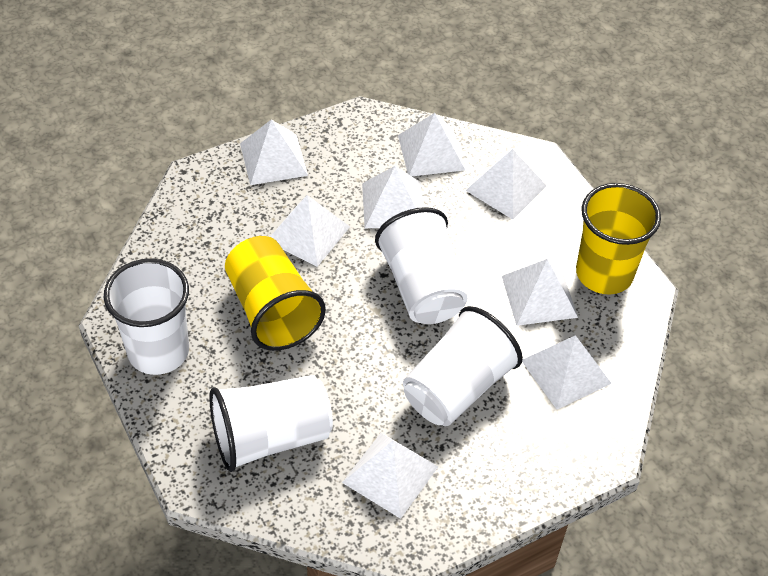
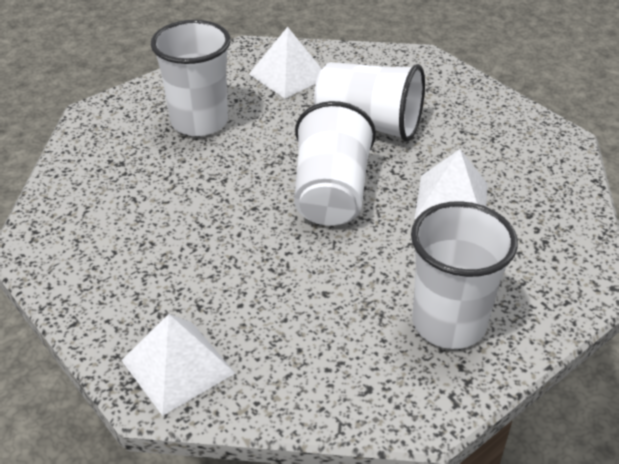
white pyramid: [240,120,308,185] [270,195,350,267] [342,433,438,519] [362,166,423,228] [398,113,465,176] [465,149,547,220] [502,259,578,326] [522,335,612,409] = 8 -> [121,314,235,416] [249,27,322,98] [414,149,488,219] = 3
yellow cup: [225,236,326,351] [576,183,661,294] = 2 -> none = 0

